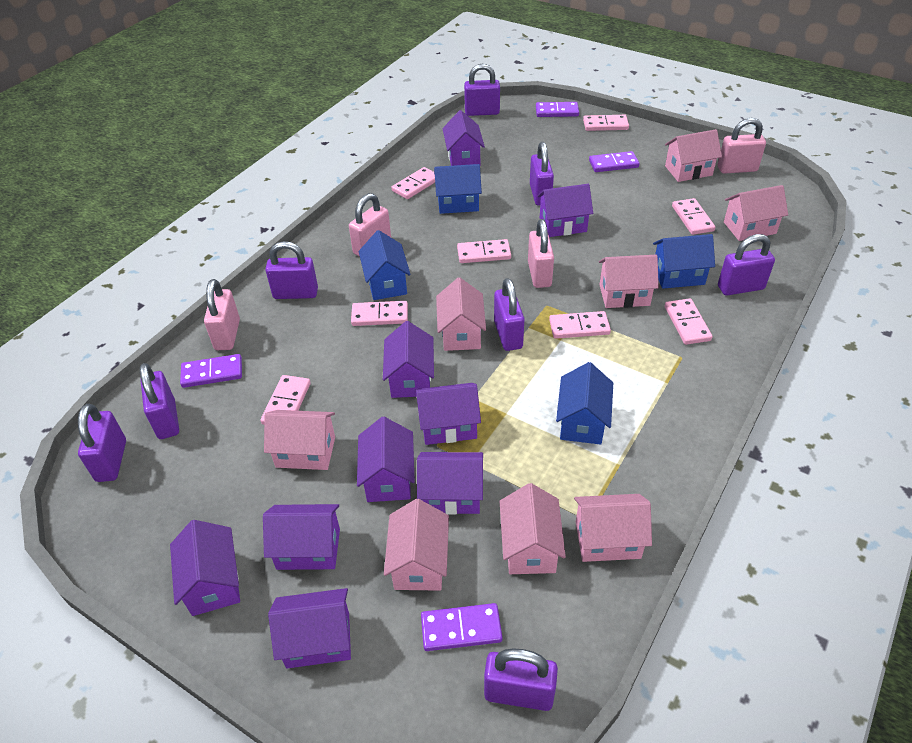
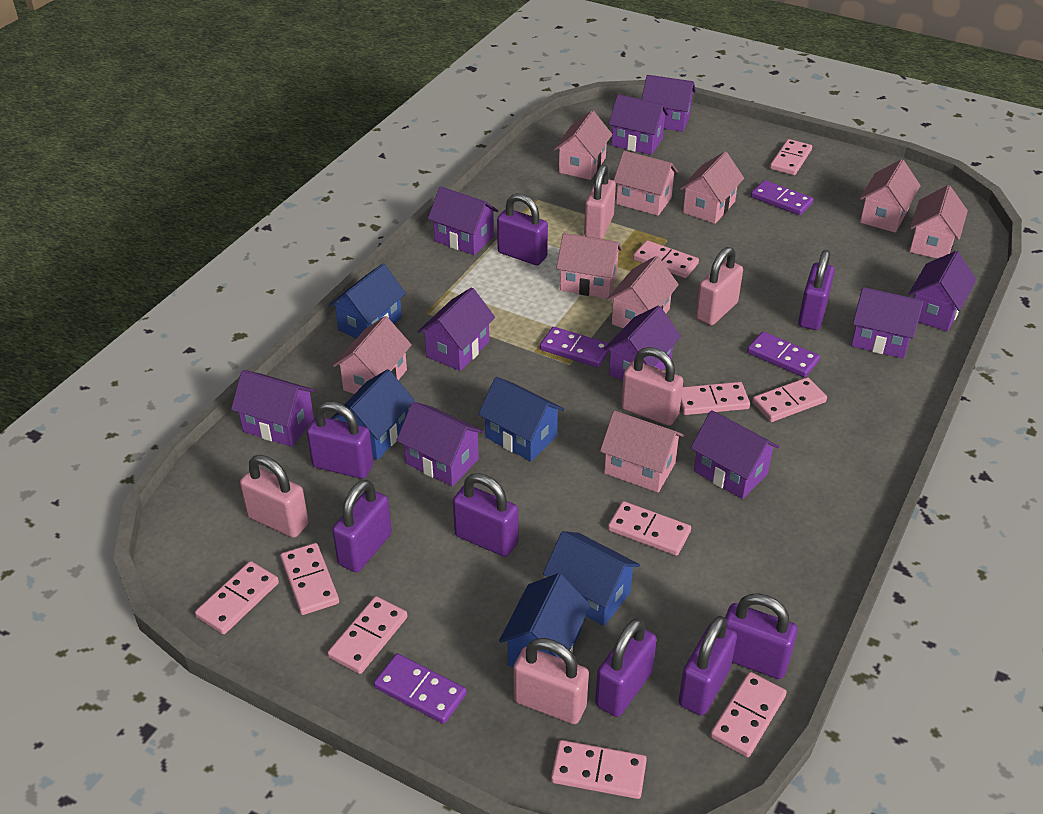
blue house: [359,230,411,300] [434,164,482,214] [556,362,613,445] [653,234,715,289] = 4 -> [329,264,406,338] [330,369,415,460] [478,377,564,461] [499,573,591,667] [543,531,640,626] = 5
pink domino: [260,375,311,425] [351,301,408,326] [392,167,435,199] [457,239,511,263] [549,311,611,339] [583,115,629,131] [665,298,713,345] [672,198,716,235] = 8 -> [195,561,279,634] [280,543,339,615] [328,596,407,674] [551,740,647,799] [608,501,691,556] [633,240,699,278] [680,382,750,415] [710,672,787,757] [752,377,827,422] [770,139,812,175] = 10
pink house: [264,410,335,470] [384,499,449,591] [436,278,486,351] [500,483,566,574] [574,494,652,562] [599,255,659,308] [665,129,722,182] [724,185,788,241] = 8 -> [333,316,412,394] [554,110,612,180] [556,233,623,298] [600,411,684,493] [607,256,679,328] [613,151,678,216] [680,152,744,224] [860,159,921,233] [909,185,968,259] = 9
pink padlock: [204,279,240,350] [349,193,391,257] [528,219,554,288] [718,118,766,174] = 4 -> [240,455,309,538] [513,638,589,724] [584,164,616,239] [621,347,683,426] [695,247,743,325] = 5
purple house: [170,520,240,616] [263,504,340,570] [268,588,351,668] [357,417,415,502] [383,321,434,398] [416,383,481,445] [417,452,483,515] [442,110,485,166] [537,184,593,237] = 9 -> [231,370,316,447] [396,402,484,486] [418,287,495,371] [428,186,499,255] [604,306,681,381] [609,94,669,155] [642,75,696,132] [691,410,779,499] [851,287,924,359] [909,251,976,332] = 10

